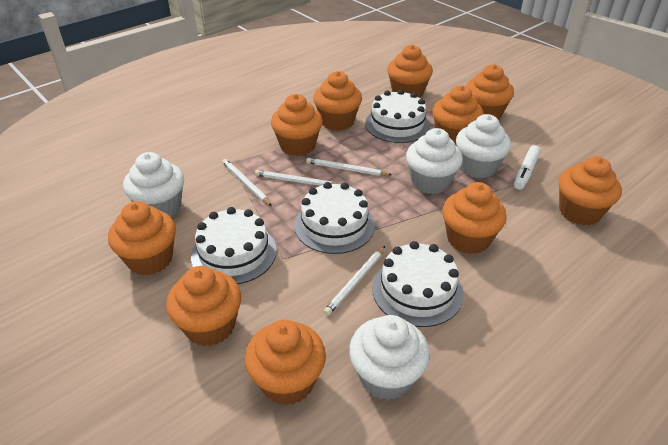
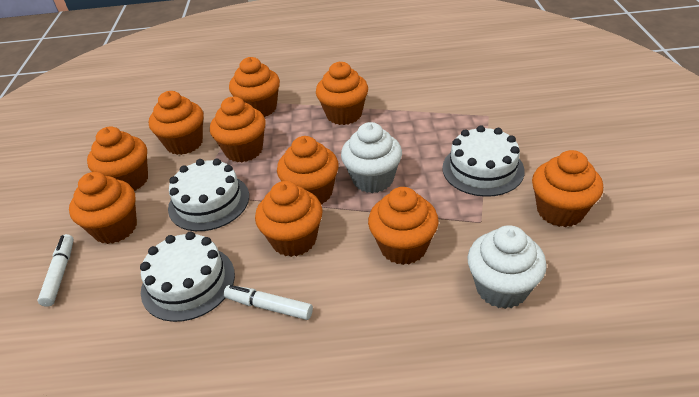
white cake: [191,207,277,284] [294,182,375,254] [365,89,430,143] [372,241,463,327] = 4 -> [140,232,235,322] [168,158,249,231] [442,125,525,197] = 3
white cupcake: [123,152,184,217] [349,315,430,400] [406,128,463,194] [456,114,511,179] = 4 -> [341,122,402,193] [467,225,547,309] = 2
white marker: [514,145,541,190] = 1 -> [37,234,74,307] [224,285,313,320] = 2
white pencil: [222,159,272,206] [255,170,337,186] [306,157,392,176] [324,246,385,316] = 4 -> none = 0

